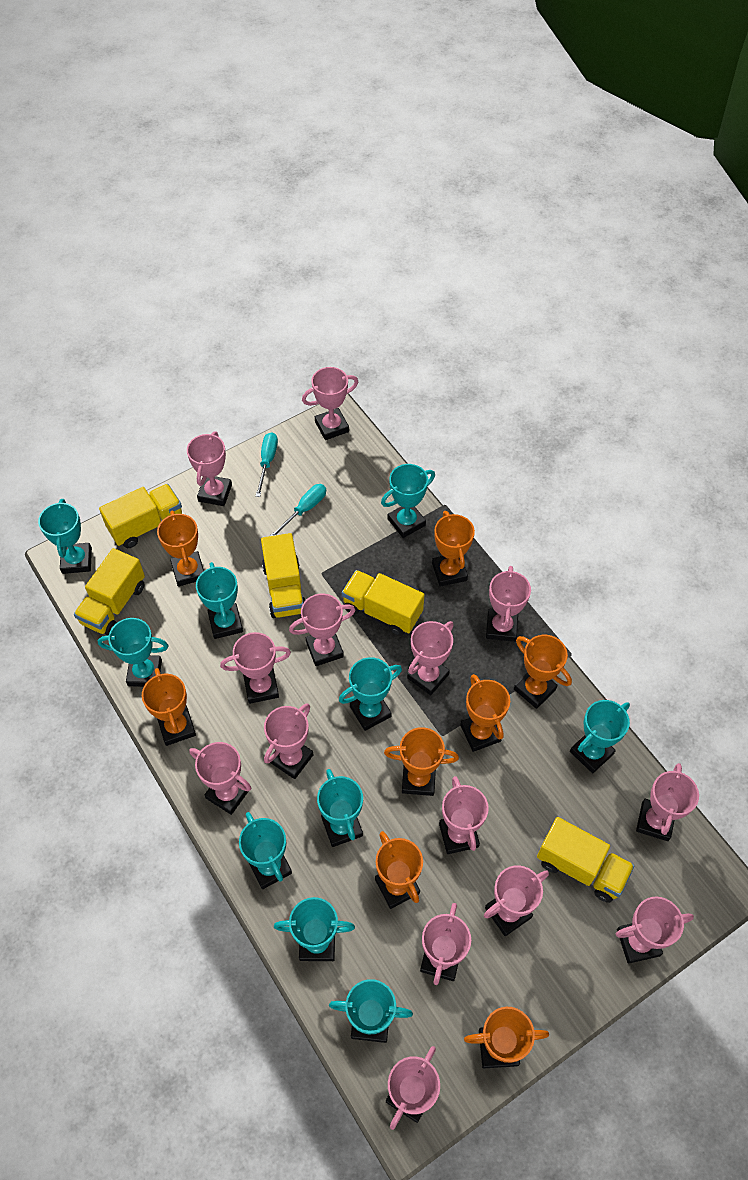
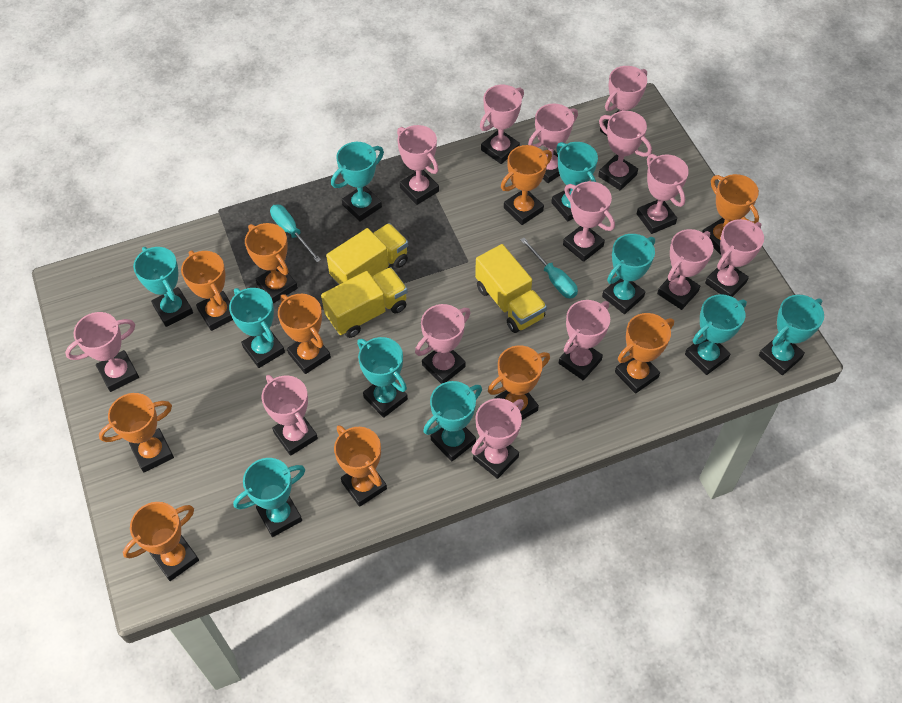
orange trophy: [142,668,196,746] [157,510,204,587] [375,831,423,909] [384,727,459,796] [432,511,475,587] [460,674,510,752] [464,1007,549,1068] [514,635,572,709] = 8 -> [99,393,174,472] [123,502,199,581] [181,251,233,331] [245,223,298,303] [278,294,331,374] [334,425,387,507] [488,345,550,420] [501,145,552,225] [615,313,674,394] [702,174,759,254] = 10
yellow truck: [74,548,145,635] [99,484,182,548] [261,533,305,618] [342,570,425,636] [537,817,634,903] = 5 -> [321,267,408,338] [326,223,408,285] [475,244,547,333] = 3

